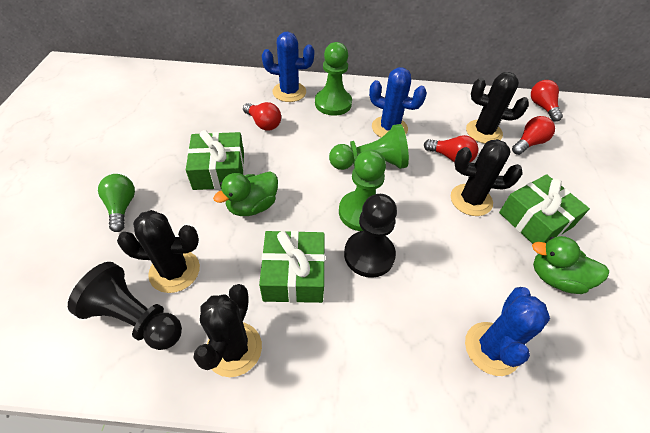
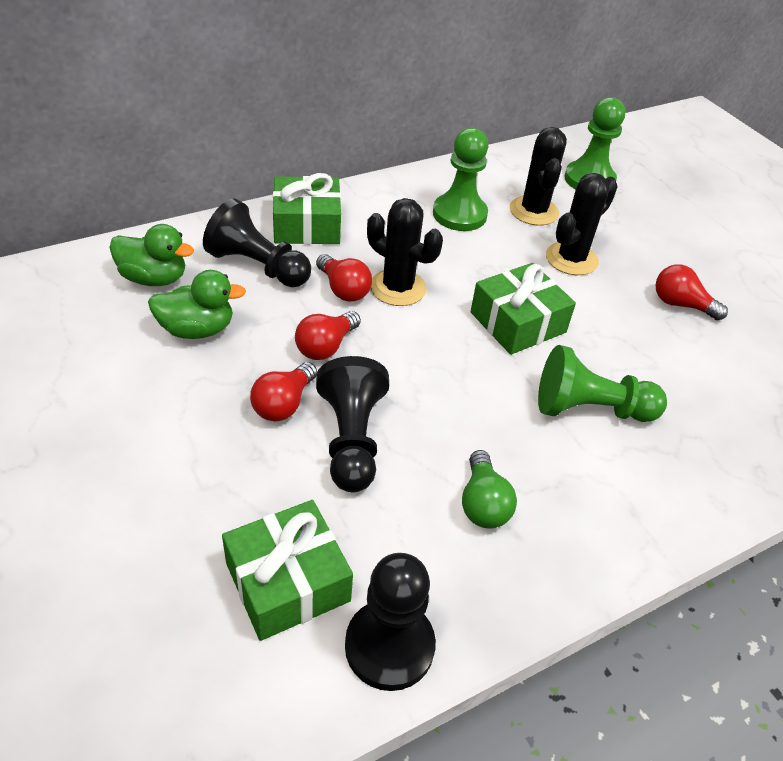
black cactus: [117,210,200,293] [193,284,262,377] [451,139,523,216] [466,72,529,144] = 4 -> [367,198,443,306] [510,127,567,226] [546,173,618,275] = 3
black pawn: [68,262,182,350] [344,194,397,278] = 2 -> [203,198,311,287] [316,356,389,492] [345,553,436,691] = 3
blue cactus: [262,32,314,102] [369,67,427,138] [465,287,550,376] = 3 -> none = 0

